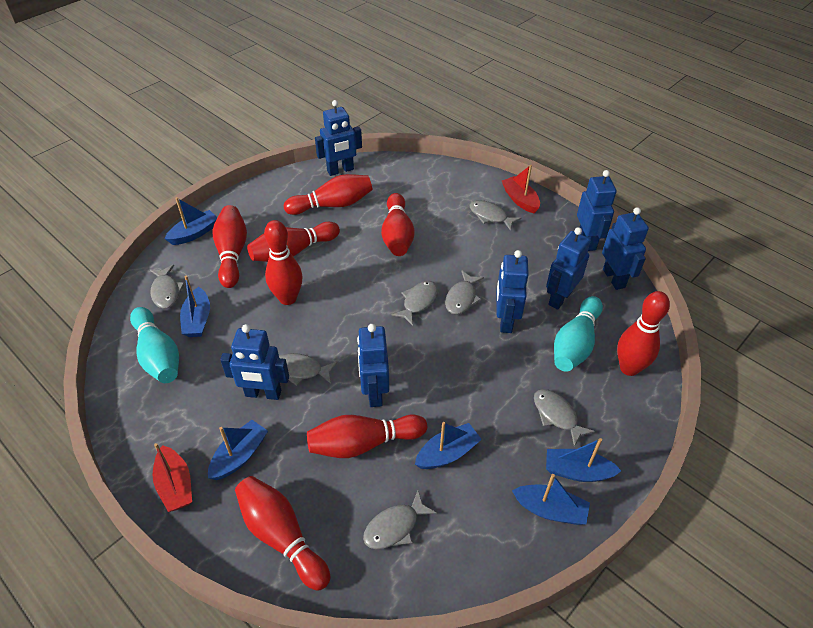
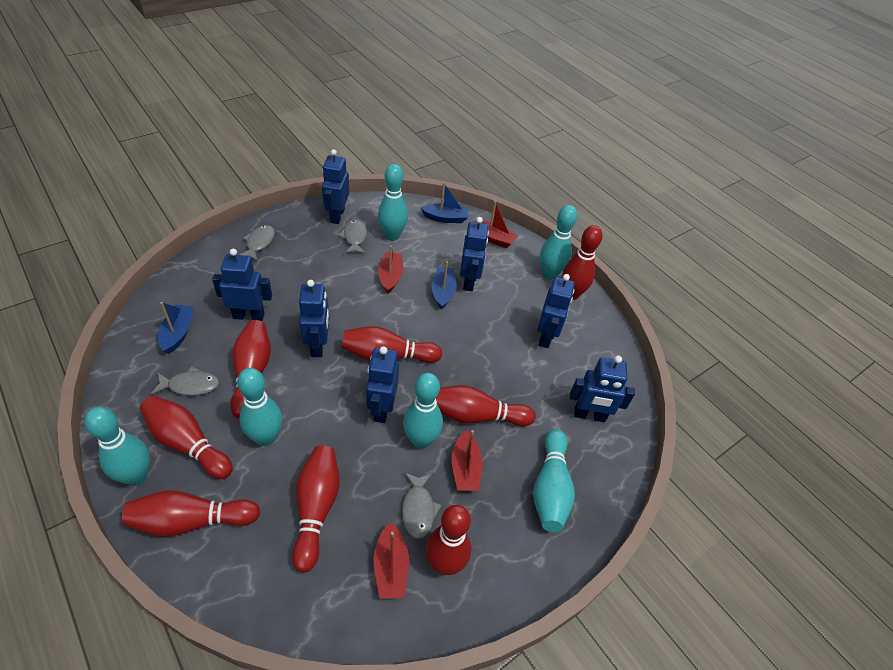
blue boat: [165,197,217,245] [180,276,210,337] [208,420,268,480] [415,422,482,469] [512,474,590,525] [546,438,621,482] = 6 -> [158,302,194,354] [421,182,468,223] [431,261,456,310] = 3
grey fish: [150,265,185,309] [279,353,338,386] [363,491,437,549] [391,281,438,326] [445,271,484,314] [469,200,522,231] [534,389,595,447] = 7 -> [151,367,219,396] [239,225,275,262] [339,219,367,254] [402,473,442,539] = 4
red boat: [152,443,192,512] [502,165,540,213] = 2 -> [373,522,409,599] [378,245,403,293] [451,430,483,491] [472,201,518,248] = 4
turquoise bowling pin: [130,307,179,383] [554,296,603,372] = 2 -> [85,407,150,486] [237,368,282,446] [378,164,408,241] [403,373,443,449] [533,429,575,532] [540,205,577,280] = 6

